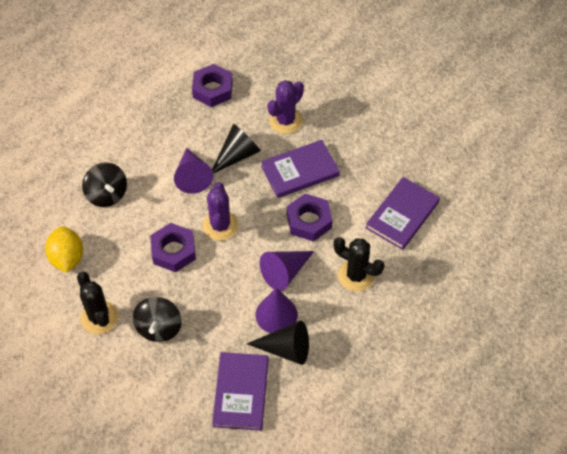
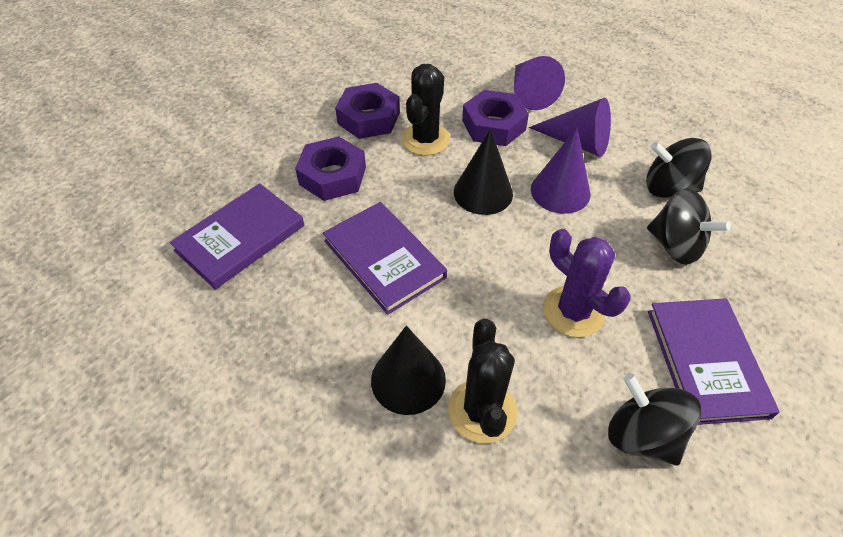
black spinning top: [82,162,127,207] [133,297,182,342] = 2 -> [608,374,701,466] [646,138,712,198] [647,189,731,265] = 3
purple cactus: [203,182,238,241] [268,80,304,134] = 2 -> [543,229,631,337] = 1
yellow lemon: [45,226,83,273] = 1 -> none = 0

